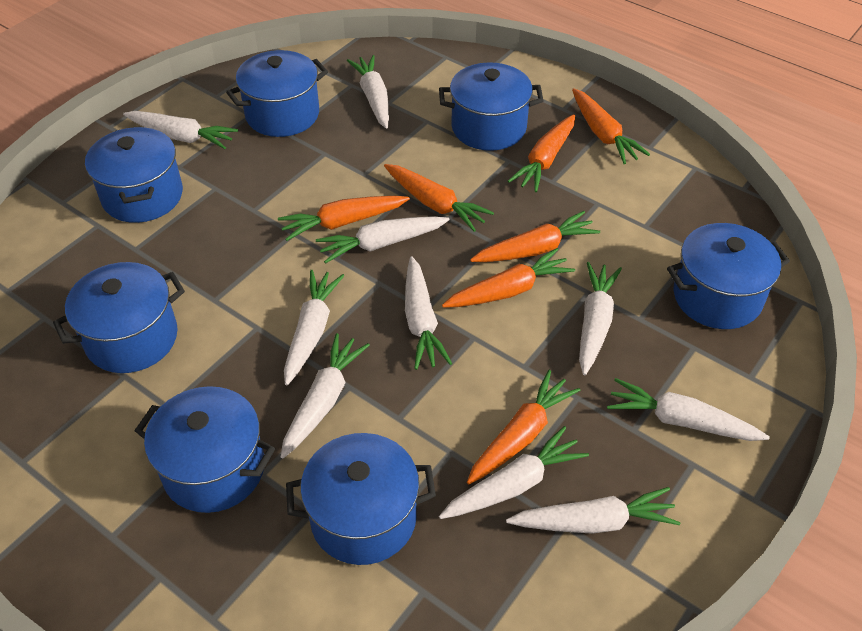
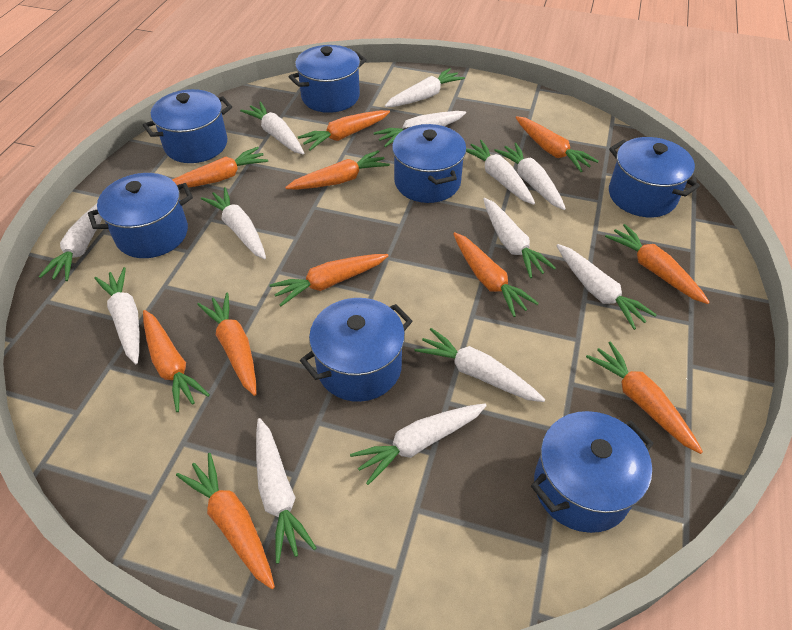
orange carrot: [278,196,410,241] [384,164,494,232] [442,248,575,308] [467,370,580,484] [470,211,600,262] [508,114,575,192] [572,88,650,164] = 7 -> [143,310,210,412] [172,147,268,188] [176,453,275,589] [197,293,256,396] [269,254,389,306] [285,150,390,189] [298,110,390,151] [453,232,539,317] [516,116,599,172] [586,341,703,454] [605,224,710,304] = 11
white carrot: [123,111,238,149] [281,333,370,459] [284,270,345,385] [316,216,449,263] [347,55,389,129] [405,256,452,370] [439,426,589,519] [506,487,680,534] [579,262,622,375] [607,378,770,441] = 10 -> [39,203,102,281] [94,267,139,365] [201,187,266,259] [240,101,304,154] [256,418,316,564] [350,404,486,485] [374,111,466,147] [385,68,465,107] [415,328,545,402] [466,140,535,205] [483,198,556,278] [494,143,566,210] [557,244,657,330] = 13

